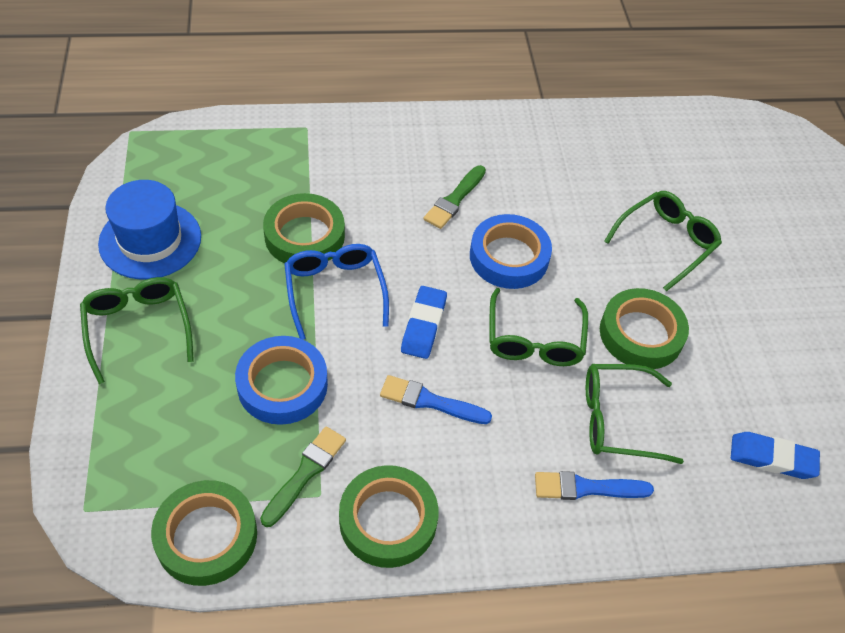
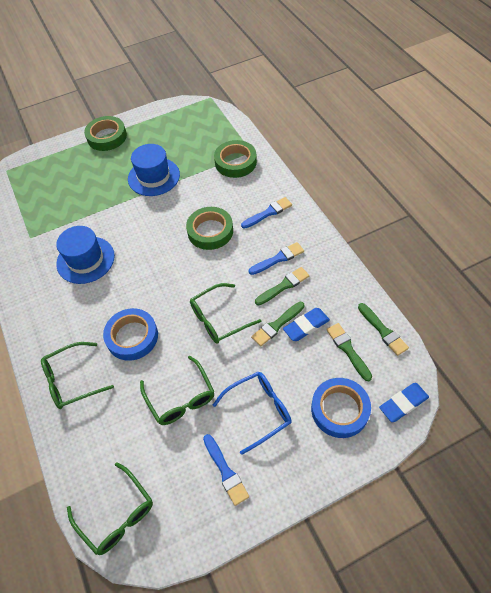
blue brush: [380,375,492,424] [535,471,654,500] = 2 -> [203,434,249,506] [241,197,292,229] [249,242,304,275] = 3
blue hat: [98,180,201,280] = 1 -> [56,226,115,284] [128,144,180,196] = 2
green brush: [260,426,346,527] [424,165,486,229] = 2 -> [251,302,305,346] [255,267,309,305] [326,323,372,381] [358,303,409,356] = 4
green tape: [151,480,257,586] [263,193,345,263] [339,465,439,568] [600,288,689,369] = 4 -> [84,116,127,151] [186,207,233,250] [214,140,257,178] = 3

